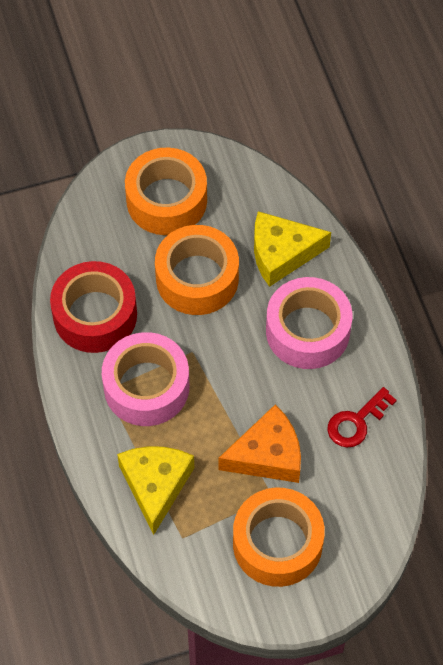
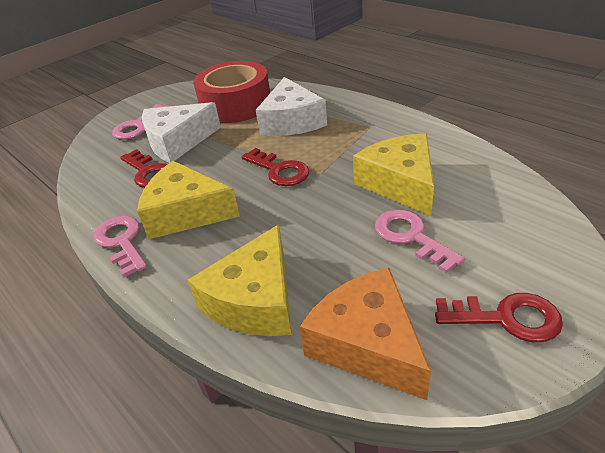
orange tape: [125,148,207,235] [155,225,239,315] [233,488,325,587] = 3 -> none = 0
pink key: none = 0 -> [93,216,147,277] [112,104,168,140] [375,210,465,273] = 3
pink tape: [102,332,189,426] [266,277,352,369] = 2 -> none = 0
red key: [328,387,397,447] = 1 -> [120,149,168,188] [242,148,309,186] [435,293,563,342] = 3
white cheese: none = 0 -> [142,102,221,163] [256,77,327,136] = 2
yellow cheese: [117,446,194,535] [254,211,331,287] = 2 -> [137,161,240,239] [188,224,292,336] [353,133,434,216] = 3

